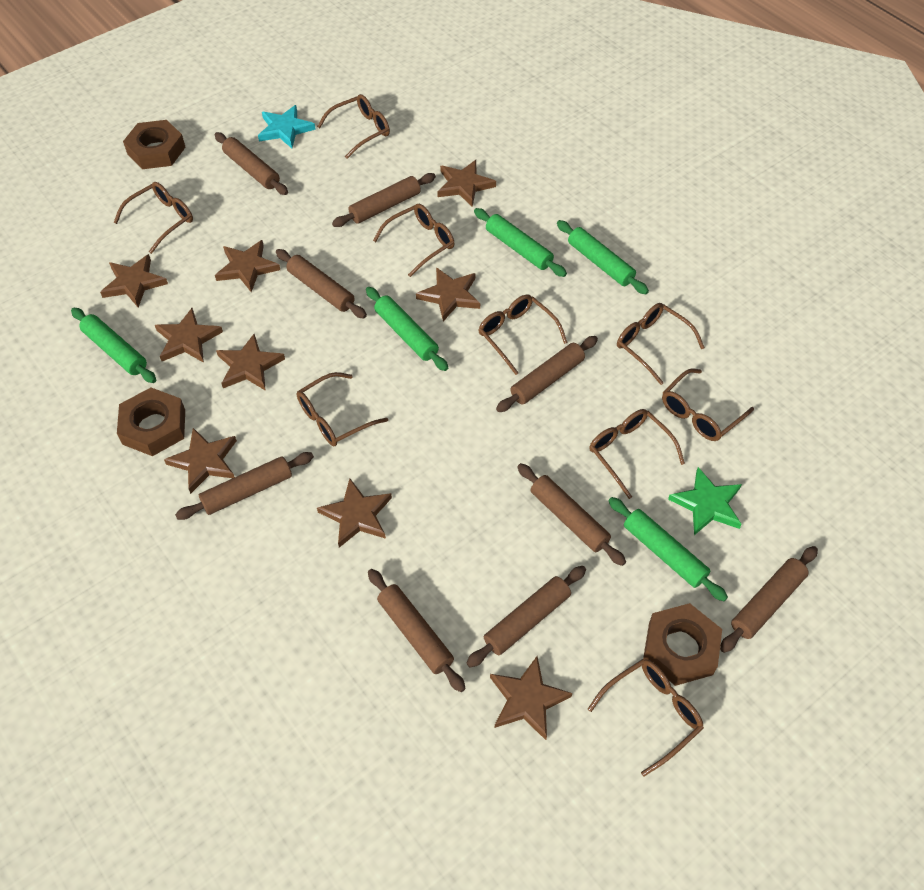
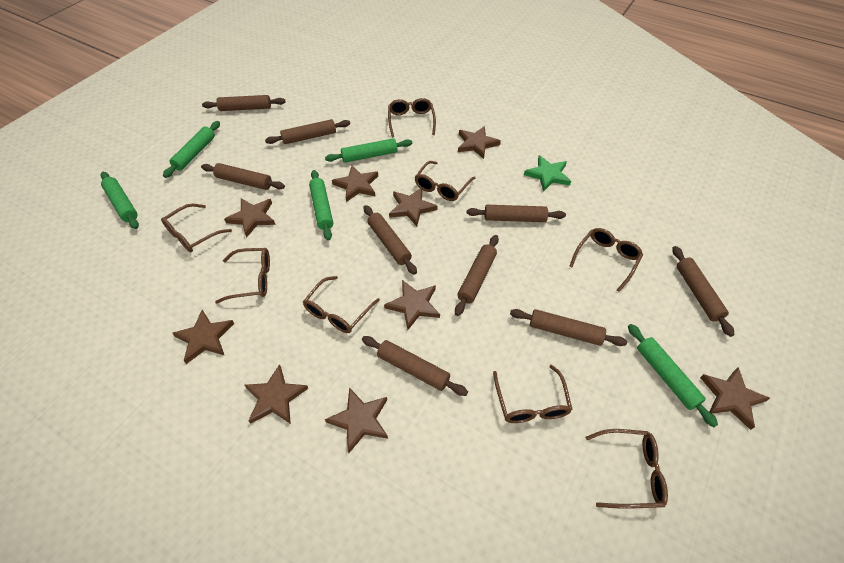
brown glasses: [113,182,193,254] [297,372,388,446] [317,94,390,159] [373,204,454,277] [478,294,568,375] [588,659,704,776] [589,409,685,499] [617,303,705,385] [662,368,754,441] = 9 -> [161,204,232,252] [215,248,270,304] [303,276,380,333] [388,98,436,138] [415,161,476,201] [493,365,572,423] [569,228,643,292] [585,429,668,509] = 8
brown nut: [117,388,185,456] [123,120,186,169] [643,603,722,686] = 3 -> none = 0
turquoise star: [258,105,316,148] = 1 -> none = 0

